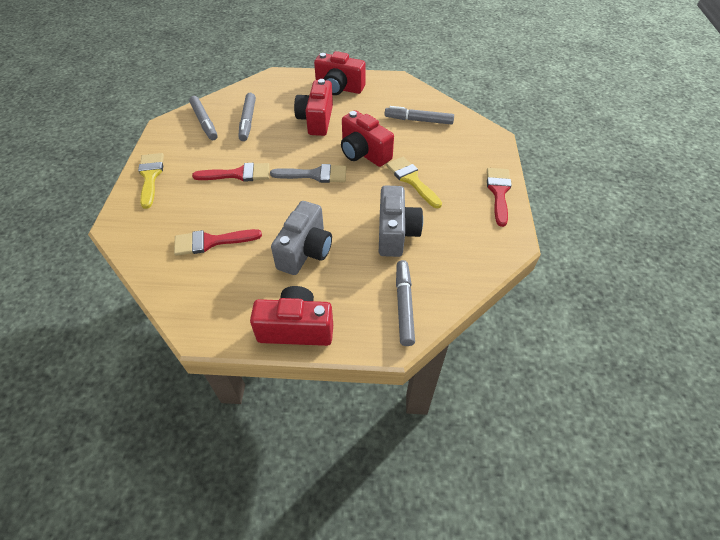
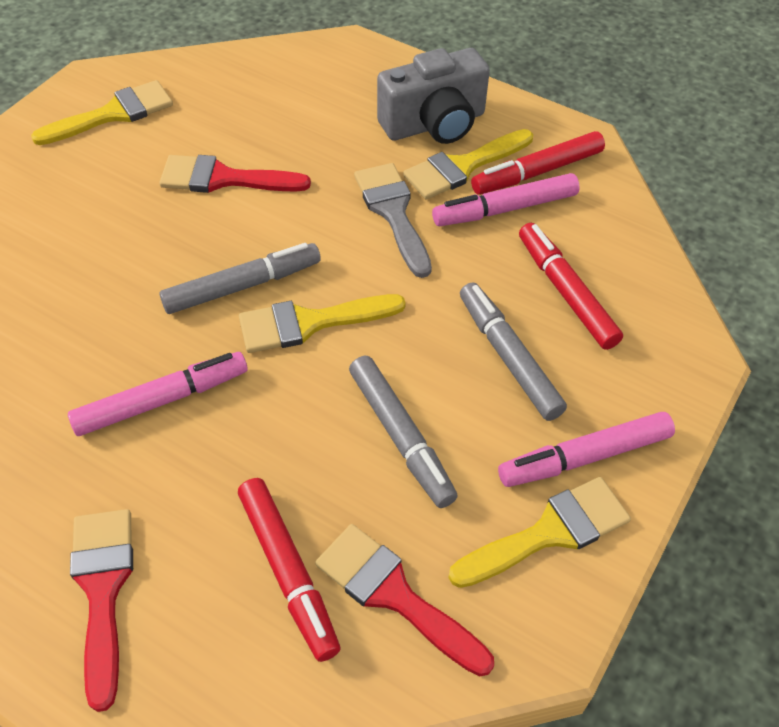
grey camera: [271,201,332,275] [379,185,423,257] = 2 -> [377,48,490,144] = 1
grey marker: [189,96,218,140] [238,93,256,141] [385,106,454,125] [396,260,415,346] = 4 -> [160,243,321,314] [349,356,458,508] [460,282,567,421] = 3
pink marker: none = 0 -> [68,352,248,436] [432,173,580,226] [498,412,675,487] = 3
red camera: [250,286,333,346] [294,79,333,136] [314,51,366,95] [341,110,394,167] = 4 -> none = 0
red marker: none = 0 -> [238,478,340,662] [471,131,605,195] [519,223,623,350] = 3
yellow brush: [138,153,164,209] [386,157,442,208] = 2 -> [31,80,173,145] [239,294,406,353] [403,129,533,200] [448,477,631,588] = 4

